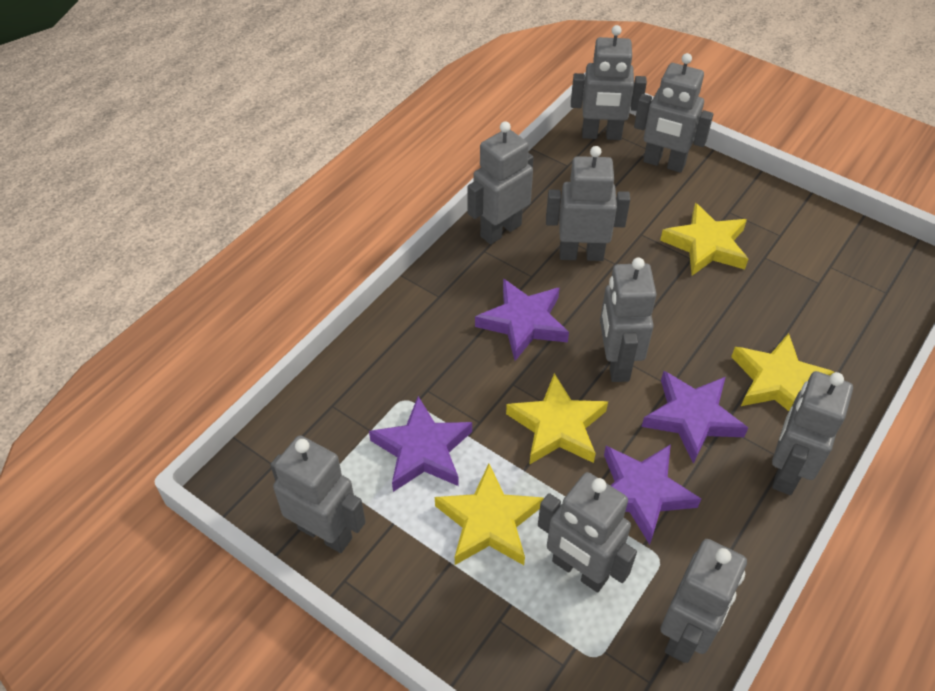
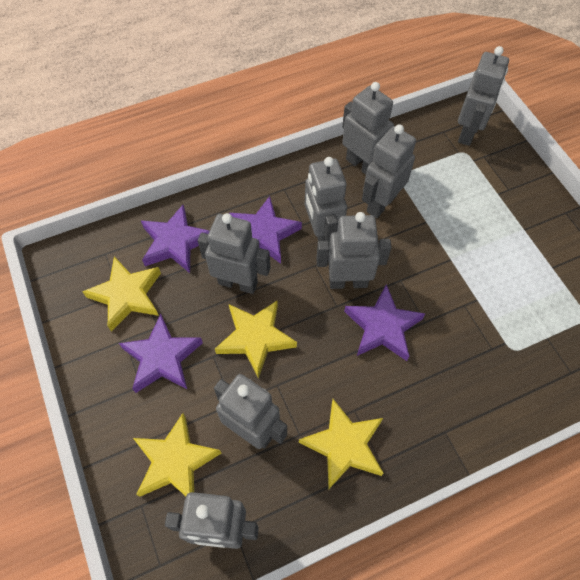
grey robot: [270,435,366,553] [467,121,534,244] [538,472,637,592] [546,146,630,261] [571,25,647,140] [600,257,657,382] [634,53,713,173] [660,539,747,663] [772,371,853,495] = 9 -> [165,492,259,549] [198,213,270,294] [214,374,287,449] [305,157,347,243] [316,212,391,289] [342,82,394,175] [362,124,416,218] [458,46,509,146] = 8

